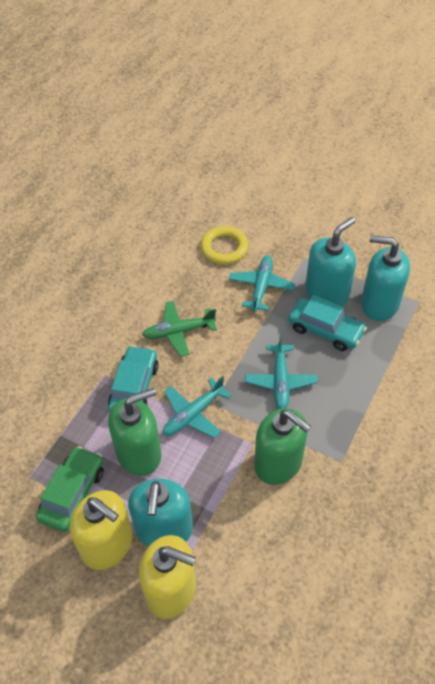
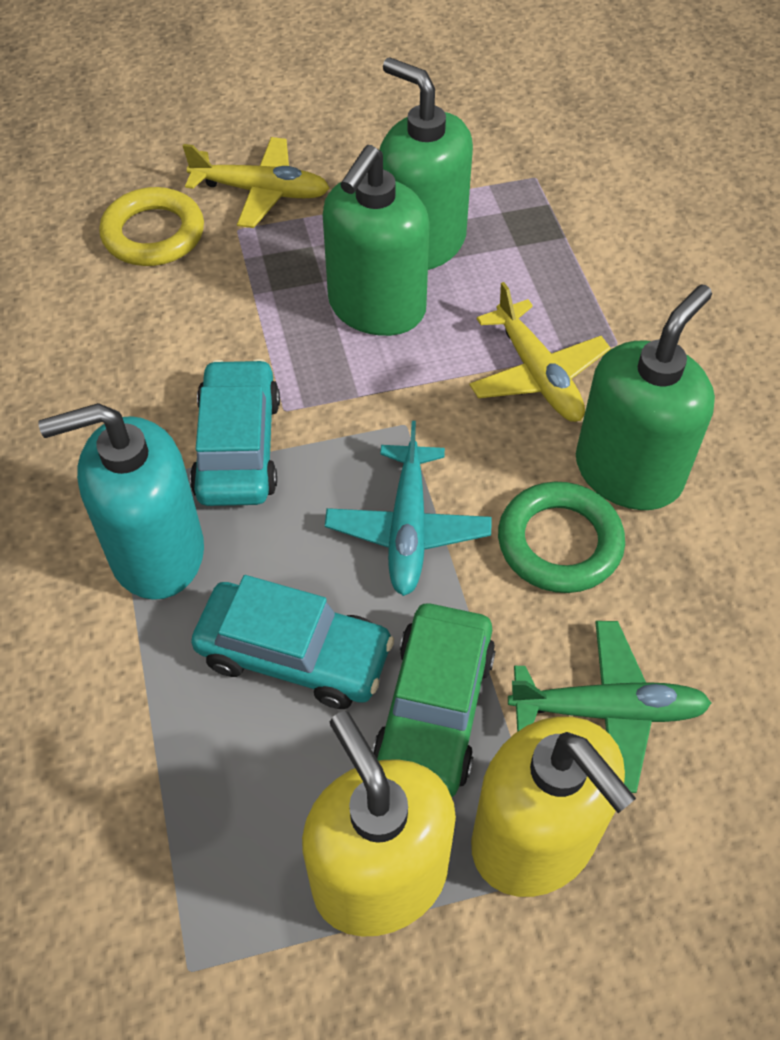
green ring: none = 0 -> [498,482,625,593] = 1
green soap dispenser: [108,388,161,476] [254,408,311,485] = 2 -> [323,145,430,336] [380,57,473,270] [576,284,715,510] = 3
turquoise plane: [163,376,231,438] [229,255,295,312] [245,334,318,409] = 3 -> [325,421,492,596] = 1
turquoise soap dispenser: [128,479,193,547] [305,217,356,306] [361,235,410,321] = 3 -> [38,403,204,600] = 1
yellow plane: none = 0 -> [183,137,330,228] [470,282,611,422] = 2

